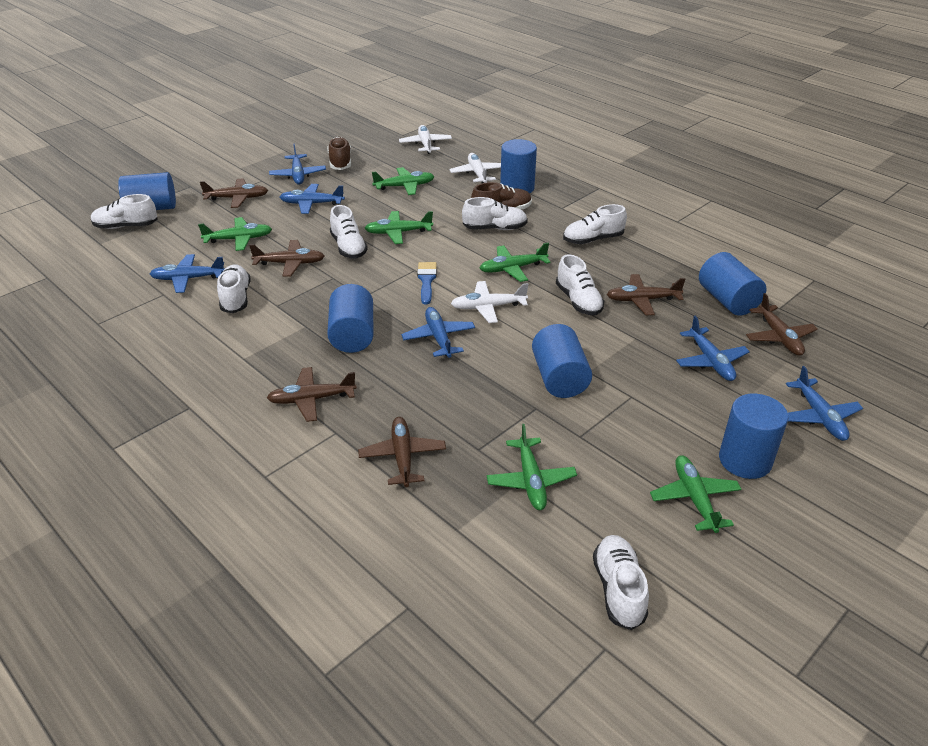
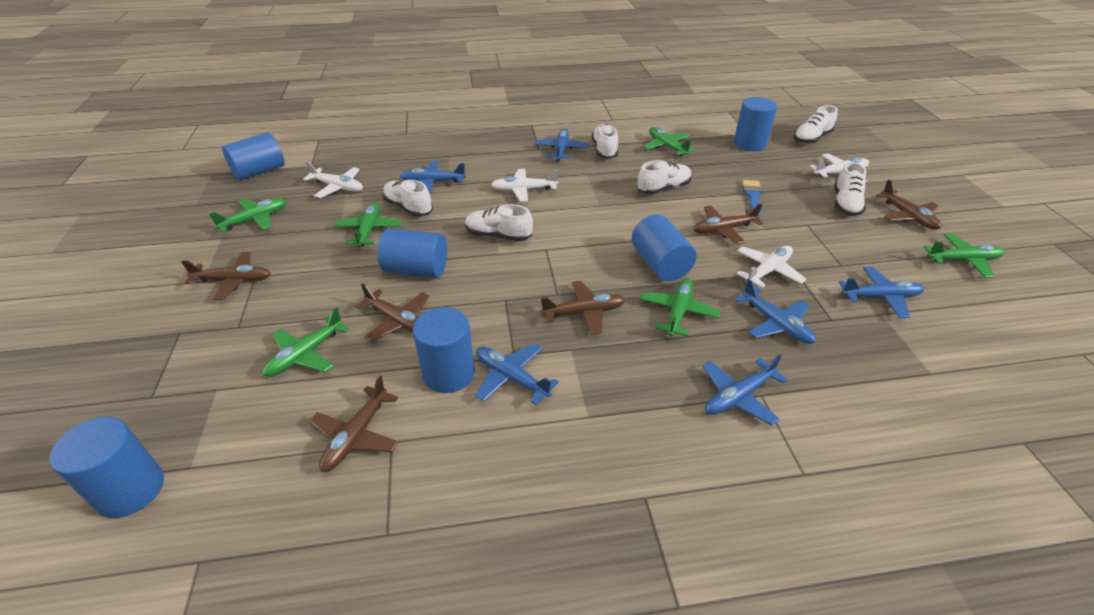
brown shoe: [327,137,351,170] [471,182,532,209] = 2 -> none = 0
white plane: [399,125,452,154] [450,153,501,183] [451,281,528,323] = 3 -> [303,161,363,198] [491,169,558,202] [736,246,807,288] [810,153,869,182] = 4
white shoe: [91,194,157,229] [217,265,251,313] [330,205,368,258] [462,197,528,230] [556,254,604,315] [563,204,627,244] [593,535,649,630] = 7 -> [383,180,433,217] [465,204,533,241] [592,124,618,159] [637,160,692,194] [793,105,838,144] [835,162,866,216] = 6

